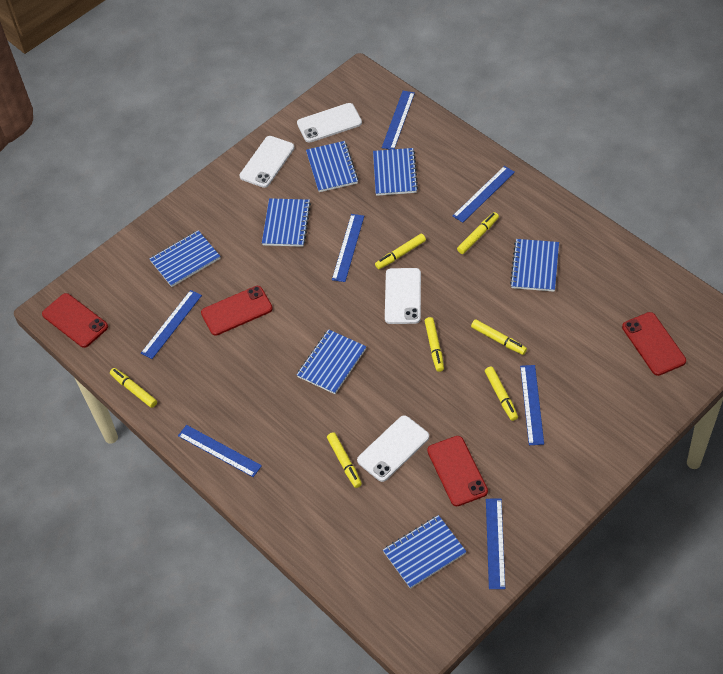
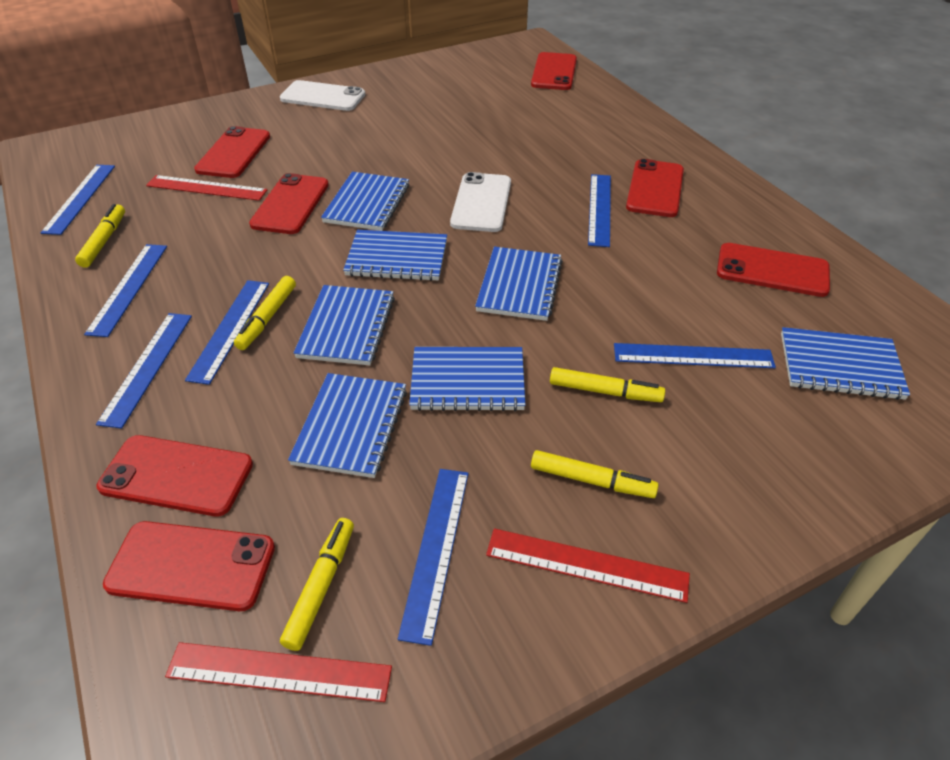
red phone: [42,293,108,348] [201,286,273,336] [427,436,488,506] [622,312,686,376] = 4 -> [97,435,253,517] [103,521,275,611] [194,126,270,178] [249,173,329,234] [531,52,577,90] [626,159,684,217] [717,243,830,297] = 7
red ruler: none = 0 -> [146,175,267,201] [165,642,392,702] [486,528,690,603] = 3
white phone: [240,136,294,188] [297,103,362,143] [357,415,429,482] [385,268,421,324] = 4 -> [280,80,365,111] [450,172,511,232] = 2
yellow marker: [110,368,157,408] [327,432,362,488] [375,234,426,269] [425,317,444,372] [457,212,499,254] [471,319,527,355] [485,366,518,421] = 7 -> [75,204,125,268] [234,276,296,350] [280,518,354,651] [531,450,659,498] [550,367,665,402] = 5

